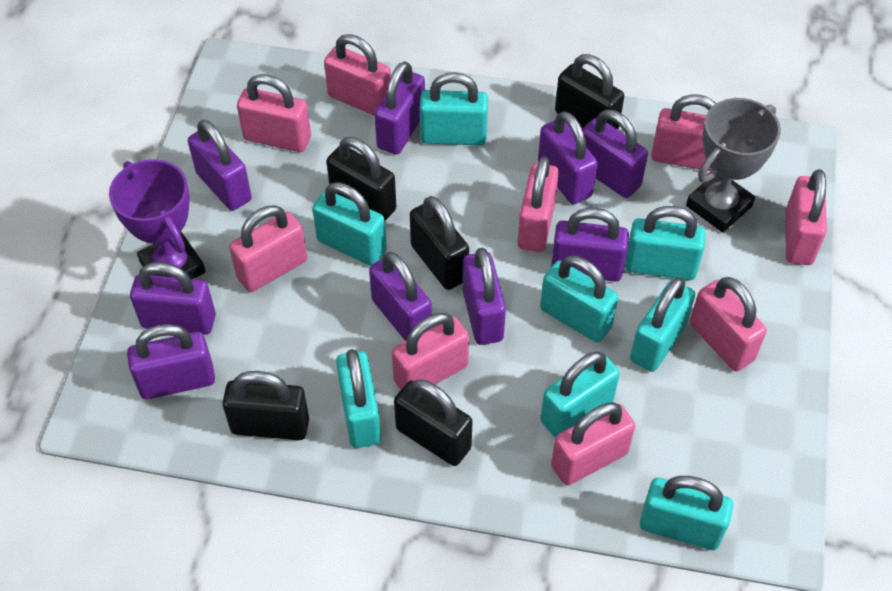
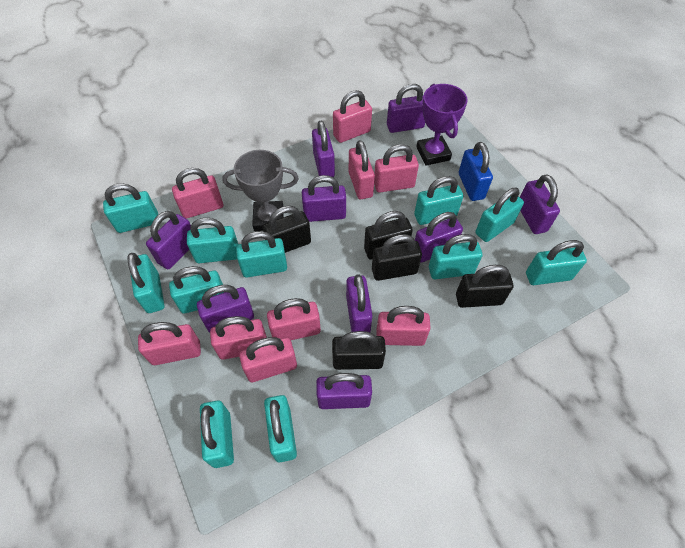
blue padlock: none = 0 -> [459,142,493,201] = 1
turquoise padlock: [312,182,387,266] [336,349,381,448] [420,72,488,146] [540,256,618,343] [540,351,620,437] [625,206,706,280] [630,277,695,372] [640,476,733,550] = 8 -> [103,183,158,233] [127,253,165,313] [169,266,224,313] [187,218,238,263] [200,400,234,468] [236,231,287,278] [264,395,297,462] [414,176,464,225] [429,234,482,279] [476,188,524,242] [526,240,587,285] = 11

